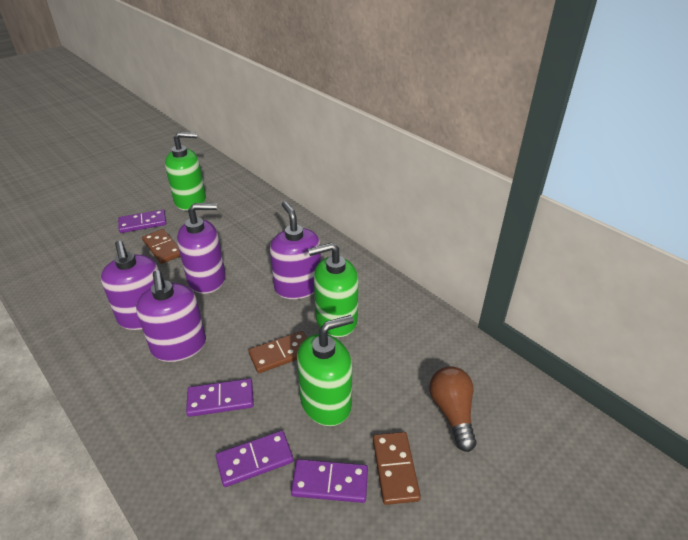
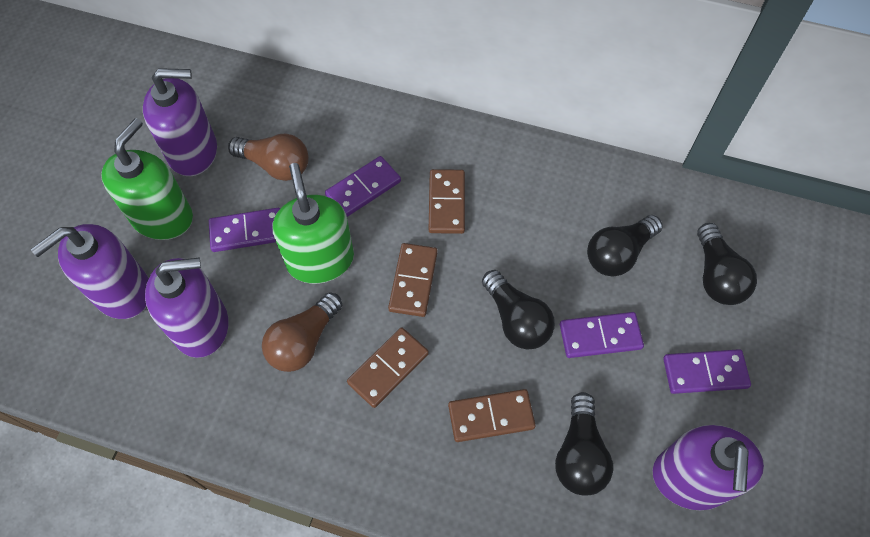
black light bulb: none = 0 -> [482,270,555,349] [555,392,613,496] [587,215,663,277] [697,223,757,305] = 4
brown domino: [142,229,180,264] [248,331,307,373] [373,432,421,505] = 3 -> [347,328,429,408] [388,243,438,317] [429,169,465,234] [448,389,536,442] = 4
brown light bulb: [429,366,477,452] = 1 -> [228,133,309,181] [262,292,343,372] = 2
green soap dispenser: [165,132,206,211] [297,315,354,426] [308,242,359,337] = 3 -> [101,118,193,240] [272,163,354,284] = 2

